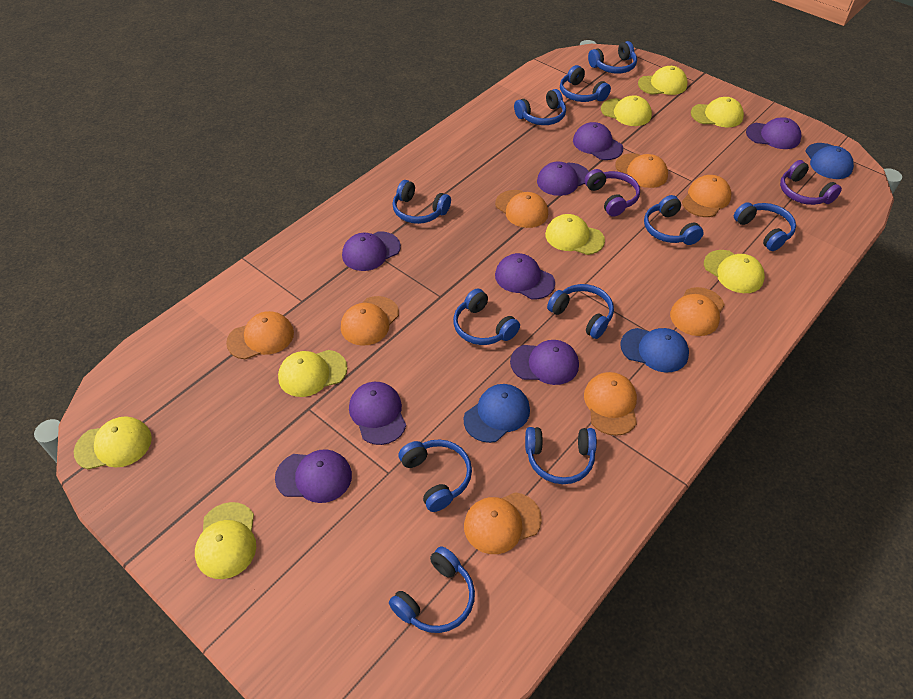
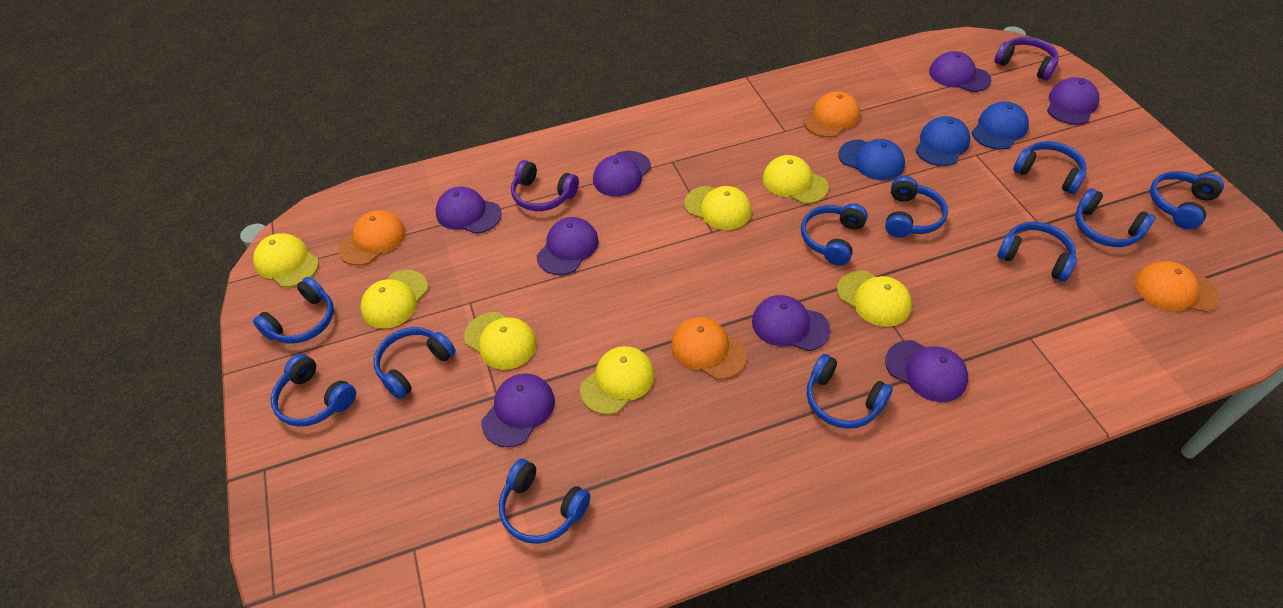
orange cap: [226,311,294,359] [341,296,399,346] [464,492,542,554] [495,190,548,228] [584,372,637,436] [615,153,668,188] [670,287,725,336] [682,175,731,217] = 8 -> [338,210,406,266] [671,317,747,379] [804,91,860,137] [1135,261,1220,312] = 4
yellow cap: [74,416,152,470] [195,502,256,579] [278,350,347,397] [545,214,605,255] [601,95,652,126] [638,66,688,95] [691,97,744,127] [704,250,765,293] = 8 -> [253,233,319,287] [361,270,428,329] [464,312,537,370] [580,346,655,415] [684,186,752,230] [763,155,829,204] [837,270,912,327] = 7

